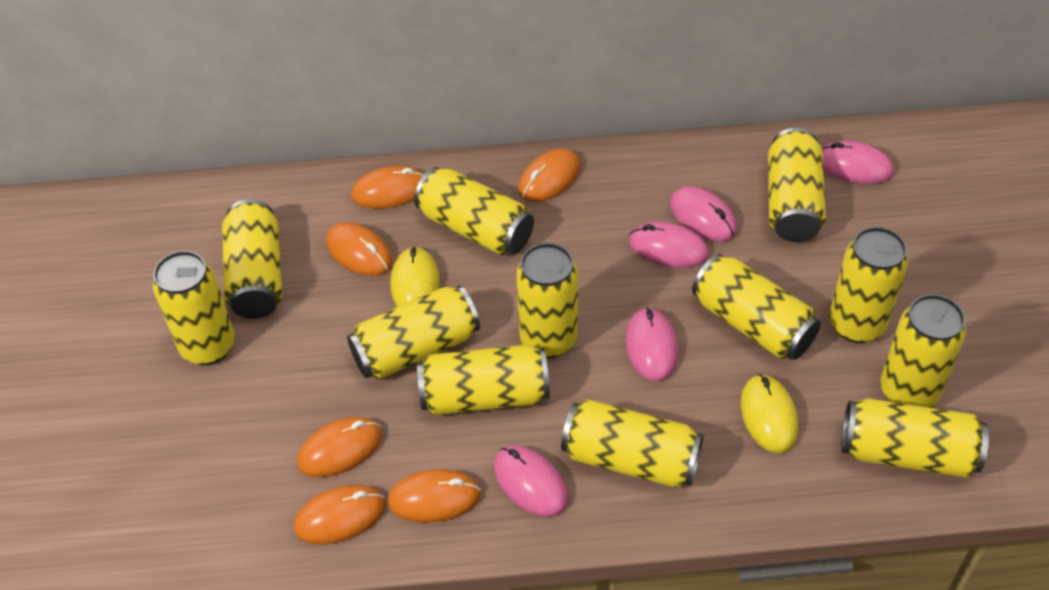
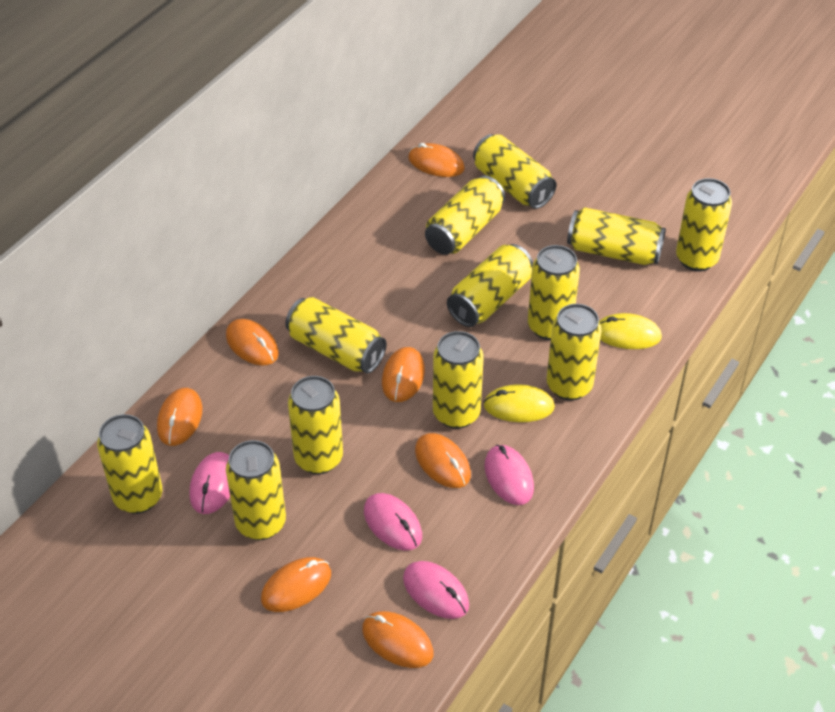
orange mouse: [294,485,386,544] [297,417,382,477] [326,222,393,276] [351,166,424,209] [387,469,481,523] [518,148,580,202] = 6 -> [157,388,202,446] [226,319,279,366] [261,557,331,612] [362,611,434,668] [382,347,425,402] [408,143,465,177] [415,433,471,488] = 7
pink mouse: [494,445,568,517] [626,307,678,382] [629,222,709,268] [670,186,737,242] [822,140,894,184] = 5 -> [189,452,230,514] [364,493,422,551] [403,561,469,619] [485,445,534,505] = 4

